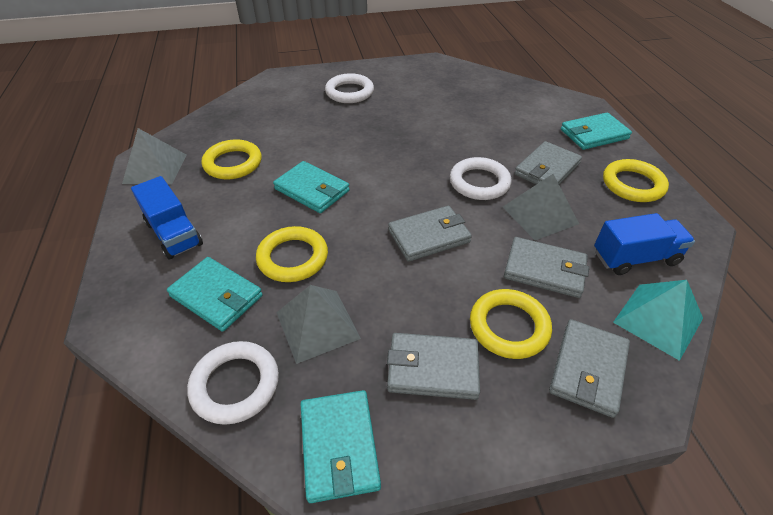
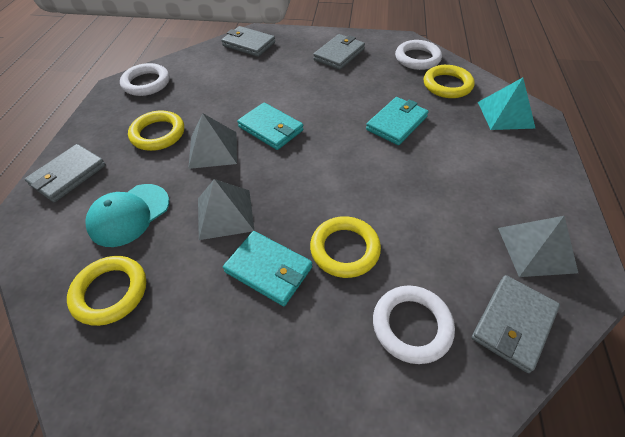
blue truck: [131,176,203,260] [594,213,695,275] = 2 -> none = 0
grey wallet: [387,333,480,400] [388,206,472,262] [504,237,589,298] [515,141,582,185] [549,319,630,418] = 5 -> [25,144,106,202] [221,26,275,57] [313,34,365,70] [472,275,560,373] = 4
turquoise cap: none = 0 -> [86,184,169,247] = 1
turquoise wallet: [167,257,263,332] [273,161,350,213] [301,390,381,503] [561,113,632,150] = 4 -> [223,231,312,306] [237,102,304,150] [366,97,428,145] = 3

